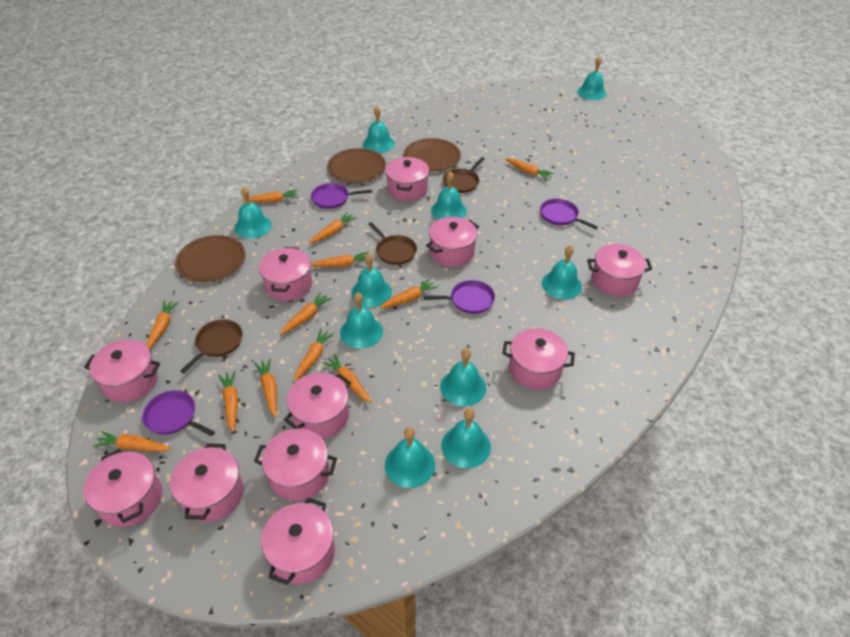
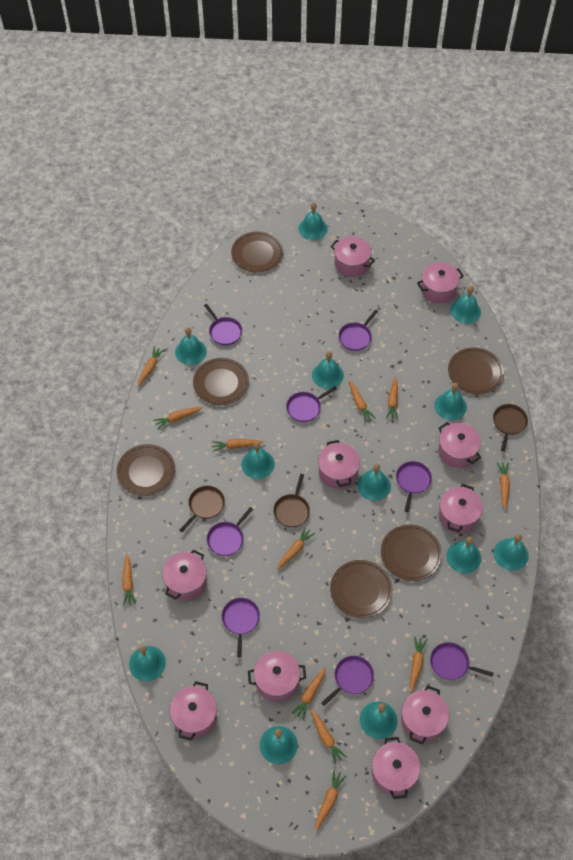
brown plate: [175,235,246,282] [327,148,386,183] [403,138,461,172] = 3 -> [117,444,175,496] [193,358,249,405] [231,231,283,273] [330,560,393,618] [381,525,442,581] [448,348,504,394] = 6
pink pot: [83,449,162,527] [84,339,160,402] [170,443,244,522] [254,428,337,501] [259,247,312,301] [261,498,335,585] [284,373,351,439] [385,157,429,201] [426,217,479,267] [502,328,575,390] [587,244,652,297] = 11 -> [162,549,207,601] [170,681,217,741] [248,651,306,702] [318,440,360,489] [330,236,375,277] [372,737,421,799] [401,685,449,745] [417,262,464,304] [438,422,481,468] [438,484,483,534] = 10
purple pan: [142,390,215,436] [311,183,372,209] [424,280,495,314] [540,199,598,229] = 4 -> [204,304,242,345] [207,507,253,556] [222,598,260,657] [286,387,337,422] [321,656,374,706] [338,310,378,351] [396,461,432,512] [430,642,494,680] = 8
turquoise bell: [234,187,272,239] [340,292,383,348] [351,253,392,307] [363,106,395,153] [385,427,435,488] [431,171,467,220] [440,348,486,406] [441,408,491,468] [542,245,582,299] [577,56,606,100] = 10 -> [129,645,166,681] [175,328,207,365] [241,442,275,479] [260,726,298,764] [298,203,328,240] [312,351,344,389] [357,464,391,501] [360,702,397,739] [434,383,467,420] [446,537,481,574] [450,286,481,324] [494,534,529,571] = 12

